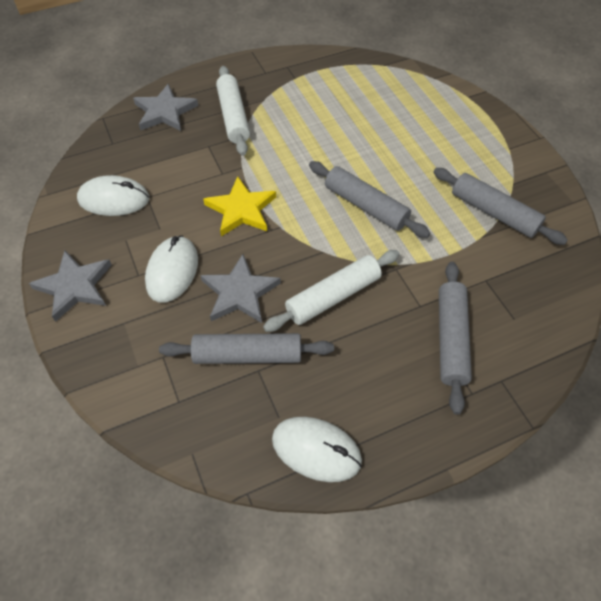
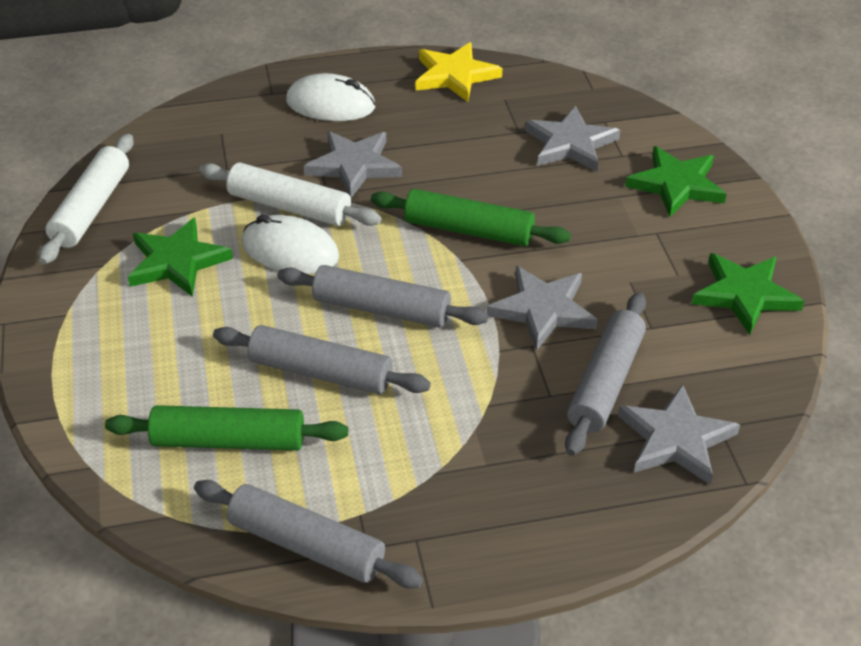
green rolling pin: none = 0 -> [105,405,348,451] [371,189,571,246] = 2
green star: none = 0 -> [128,218,233,297] [625,146,726,217] [692,253,804,335] = 3
grey star: [29,250,112,322] [133,84,198,131] [200,254,281,323] = 3 -> [304,131,402,198] [487,266,598,351] [525,106,620,171] [618,384,740,485] = 4
white mouse: [77,175,149,216] [145,235,198,303] [272,417,362,482] = 3 -> [242,215,339,274] [286,73,375,121] = 2

